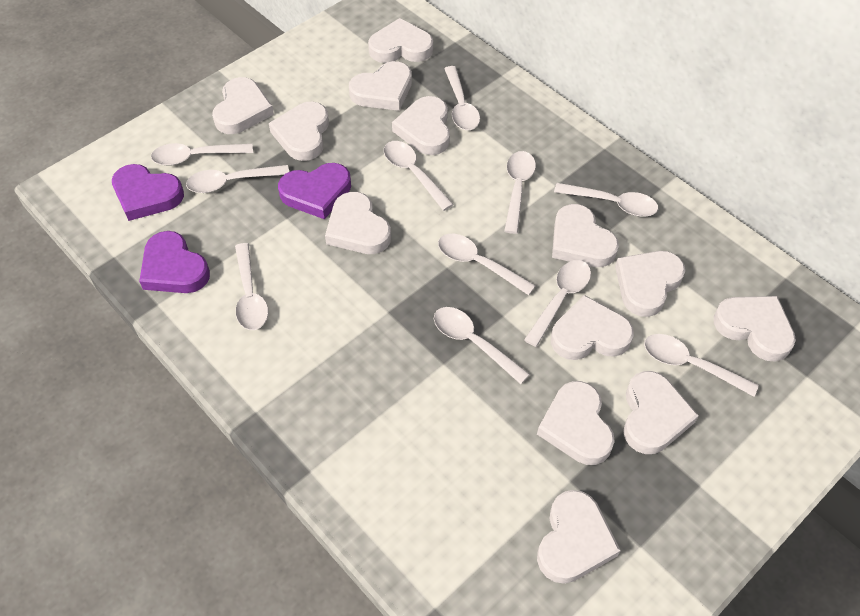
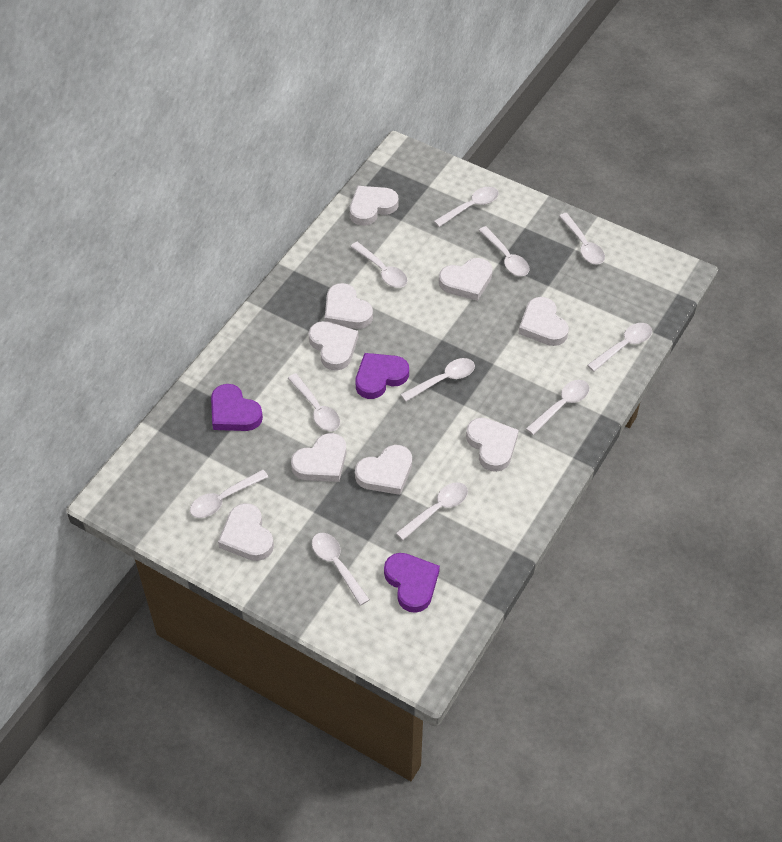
white heart: [212,77,274,134] [269,102,329,161] [325,192,391,254] [349,61,412,111] [368,18,433,63] [392,96,450,155] [537,381,615,465] [537,490,621,584] [551,295,634,360] [552,204,619,267] [615,251,685,317] [623,371,699,454] [713,296,796,362] = 13 -> [218,503,274,561] [291,433,347,482] [309,321,358,371] [325,283,373,329] [350,186,398,226] [355,445,412,495] [439,258,493,301] [466,418,519,472] [518,297,569,346] = 9

